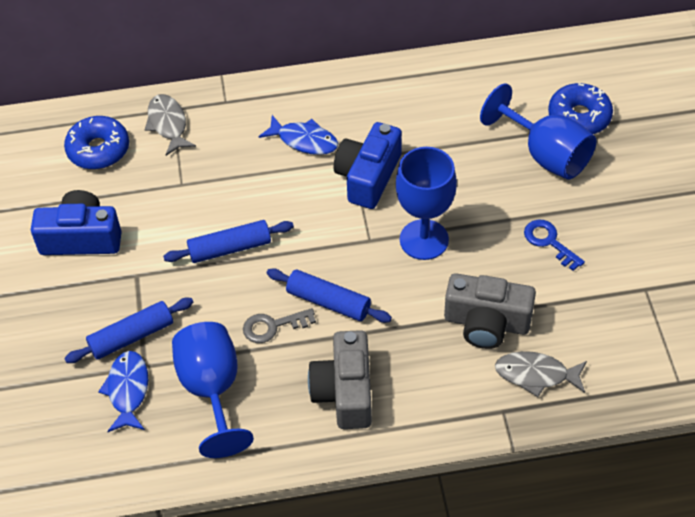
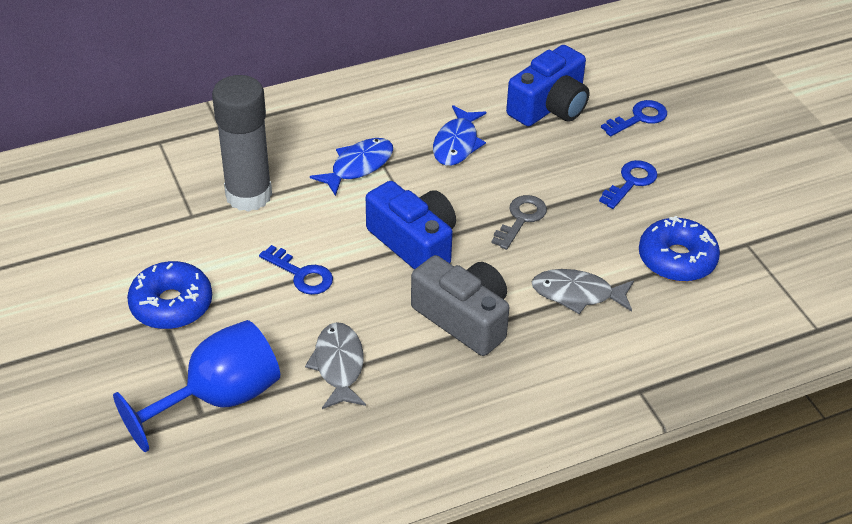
blue goblet: [172,322,254,458] [396,147,457,260] [480,83,597,180] = 3 -> [113,320,280,452] = 1
blue key: [524,220,585,271] = 1 -> [259,245,333,295] [599,160,658,209] [601,100,667,136] = 3
blue rolling pin: [64,298,193,363] [163,220,294,263] [267,268,392,323] = 3 -> none = 0
grey camera: [308,330,372,429] [444,273,536,349] = 2 -> [411,255,509,356] = 1
grey glue stick: none = 0 -> [212,75,272,212] = 1

